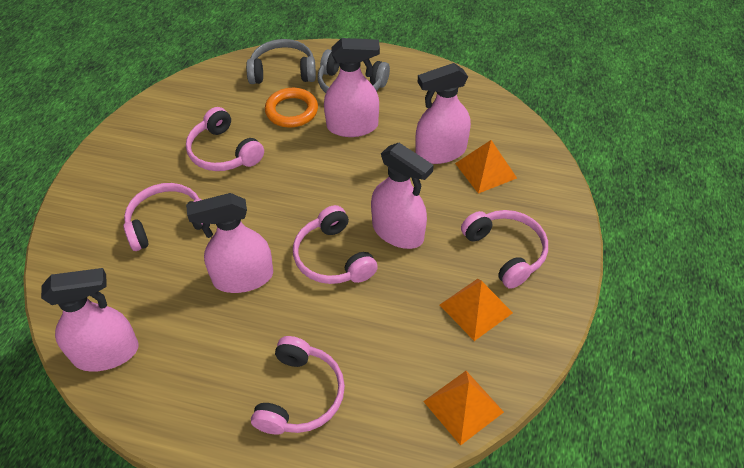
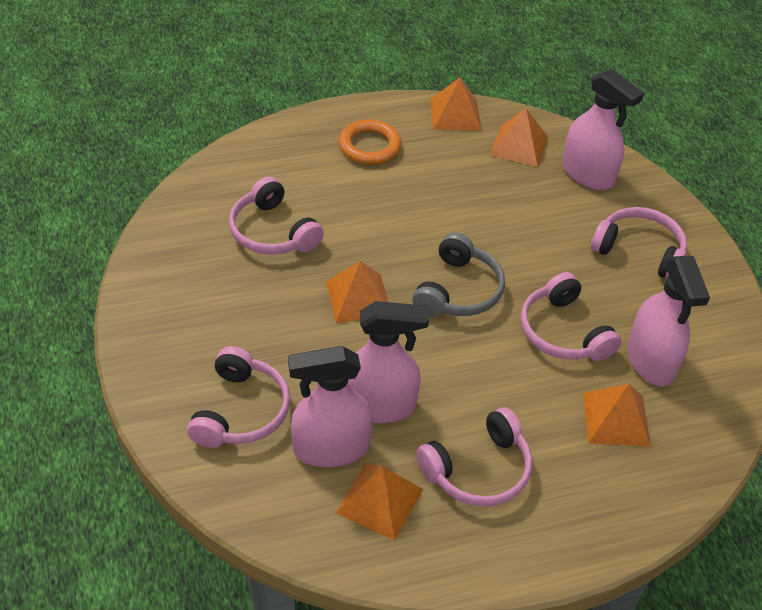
grey headphones: [246,39,316,84] [318,49,390,93] = 2 -> [412,233,505,317] = 1
orange pyramid: [423,371,504,446] [440,279,513,341] [455,140,517,194] = 3 -> [326,261,388,323] [335,463,423,541] [430,77,482,130] [490,109,548,167] [583,384,650,447] = 5
pink spray bottle: [41,268,139,372] [186,193,273,293] [324,38,380,137] [371,143,434,249] [415,63,471,164] = 5 -> [288,346,373,467] [348,301,429,423] [562,69,644,190] [627,256,710,386] = 4

